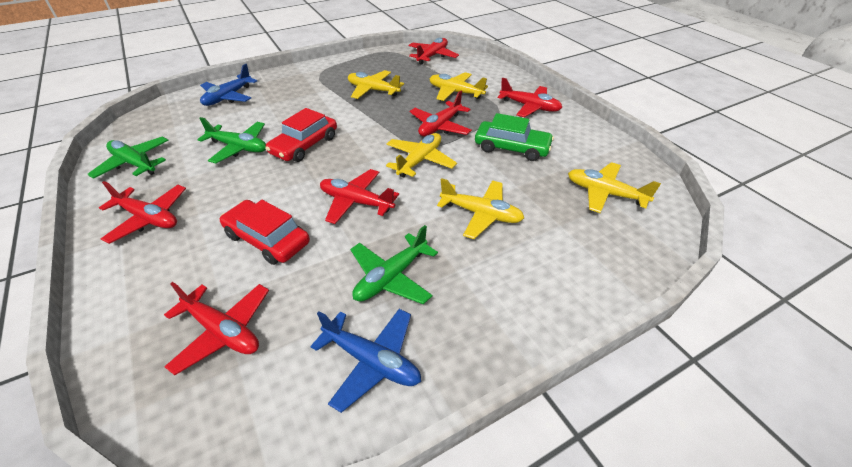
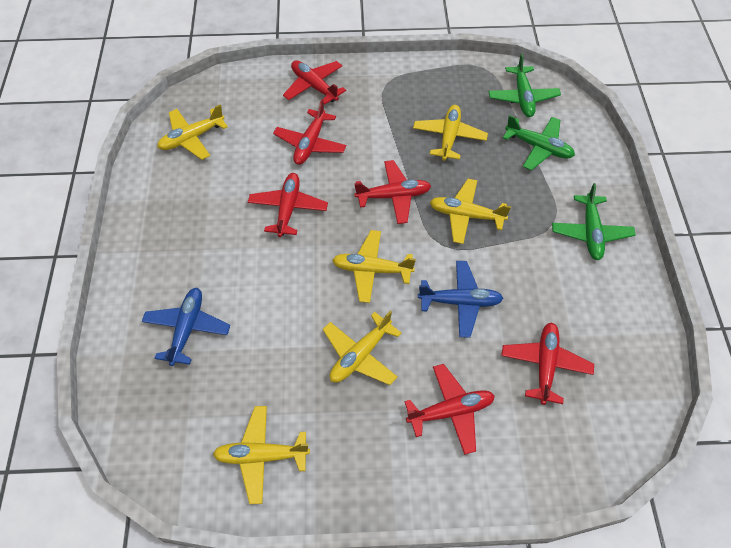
green car: [475,113,554,161] = 1 -> none = 0
red car: [220,200,310,265] [265,108,337,162] = 2 -> none = 0
yellow plane: [348,70,404,99] [386,133,457,178] [429,72,488,101] [437,178,524,239] [568,162,661,213] = 5 -> [157,104,228,160] [213,406,310,504] [323,311,402,385] [332,230,416,303] [413,105,488,161] [430,179,511,244] = 6

